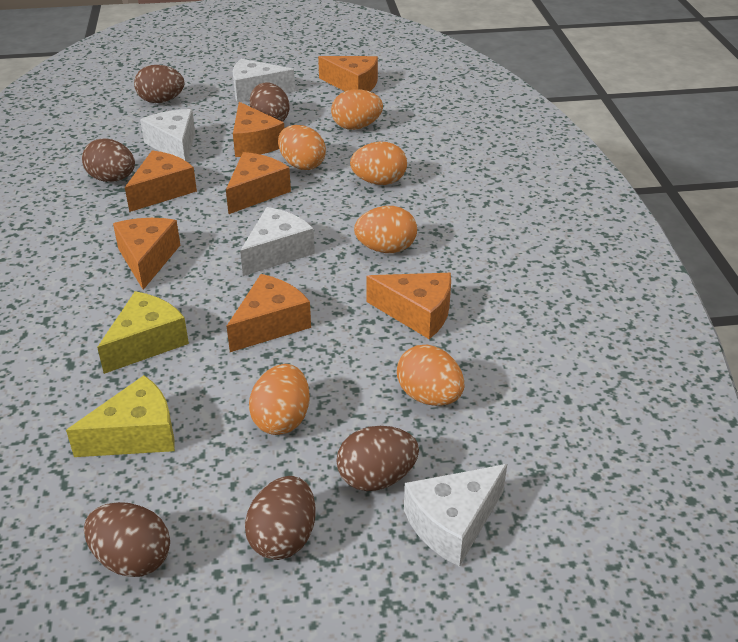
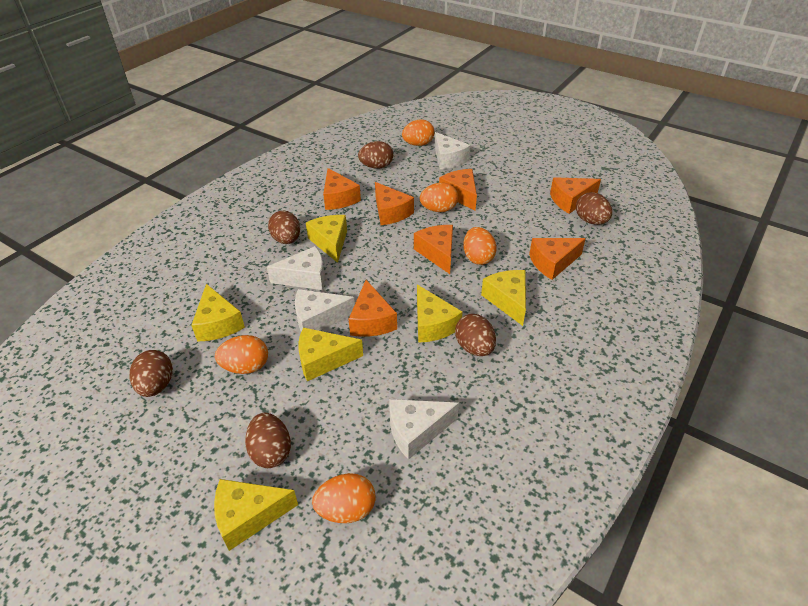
orange egg: [249,364,310,435] [278,125,326,170] [331,89,383,130] [350,142,407,185] [354,206,417,253] [397,344,464,406] = 6 -> [215,335,268,374] [312,473,376,523] [402,119,434,146] [420,183,458,212] [463,227,497,265] = 5
yellow cheese: [66,375,175,457] [97,291,189,374] = 2 -> [191,284,245,342] [214,479,298,551] [298,327,363,381] [306,215,347,263] [417,285,462,343] [481,270,526,326] = 6

